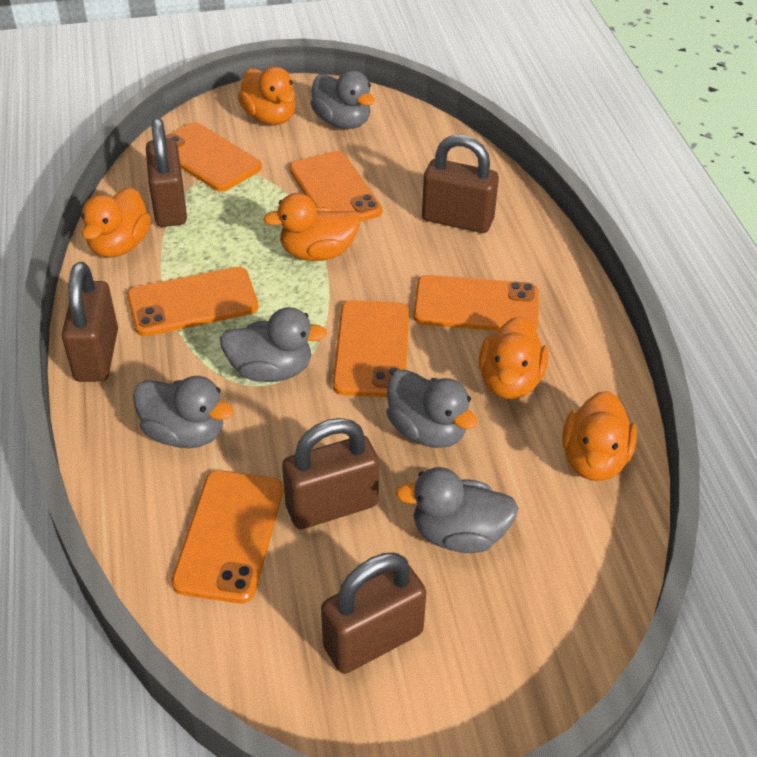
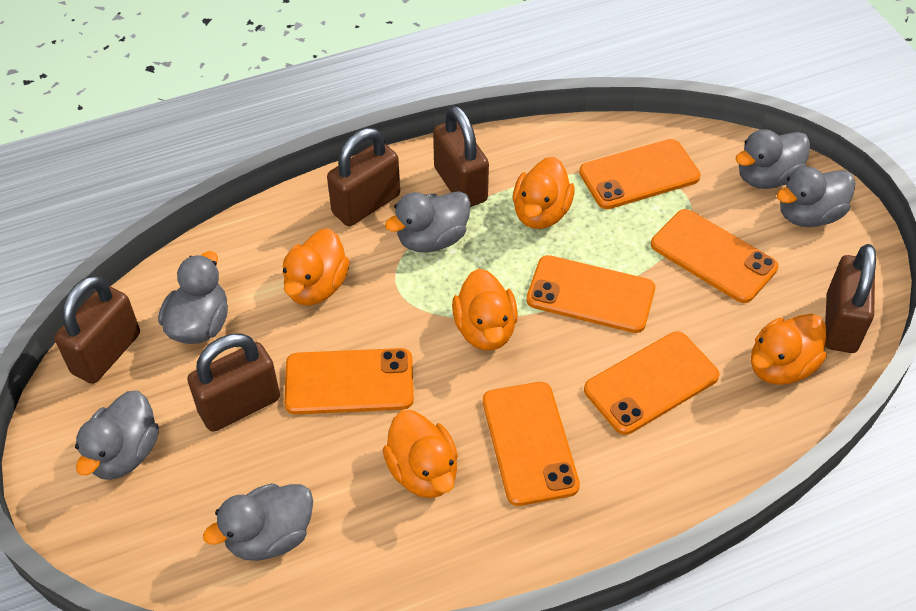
grey duck: [133,376,233,448] [220,307,327,382] [310,70,375,129] [386,369,478,448] [395,467,518,553] = 5 -> [75,391,159,480] [158,251,228,344] [203,483,313,561] [385,191,471,252] [735,129,810,189] [777,167,855,227] = 6

